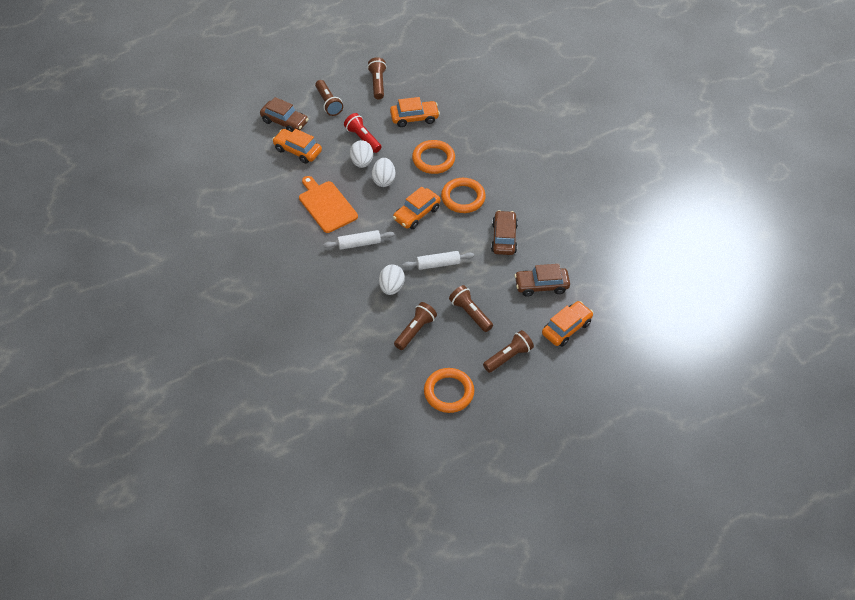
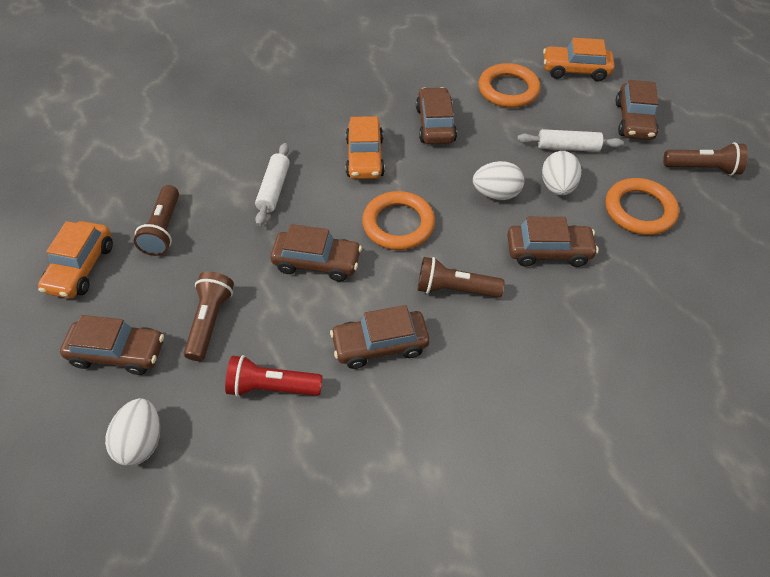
brown car: [260,97,308,132] [491,210,518,255] [514,264,570,297] = 3 -> [60,315,164,375] [270,224,362,281] [330,305,430,369] [416,87,457,144] [507,217,599,267] [615,80,659,140] = 6
brown flashlight: [315,80,343,116] [367,57,387,99] [394,302,437,350] [449,285,493,332] [483,330,534,373] = 5 -> [134,185,179,256] [184,272,234,361] [418,257,505,298] [663,142,748,176] = 4
orange car: [272,129,322,164] [390,97,440,127] [393,187,441,229] [542,301,593,347] = 4 -> [38,221,113,298] [346,116,385,179] [543,38,615,82] = 3
orange cutting board: [299,176,358,233] = 1 -> none = 0

